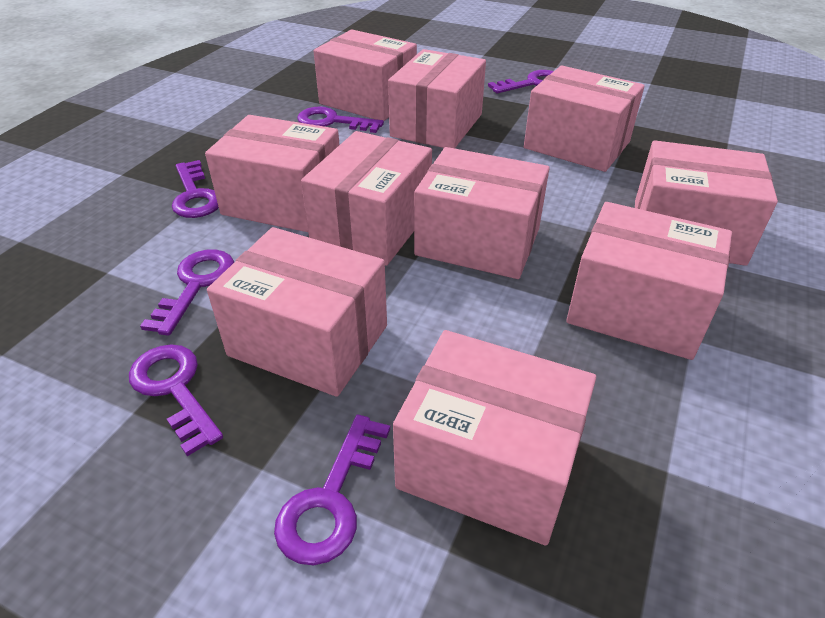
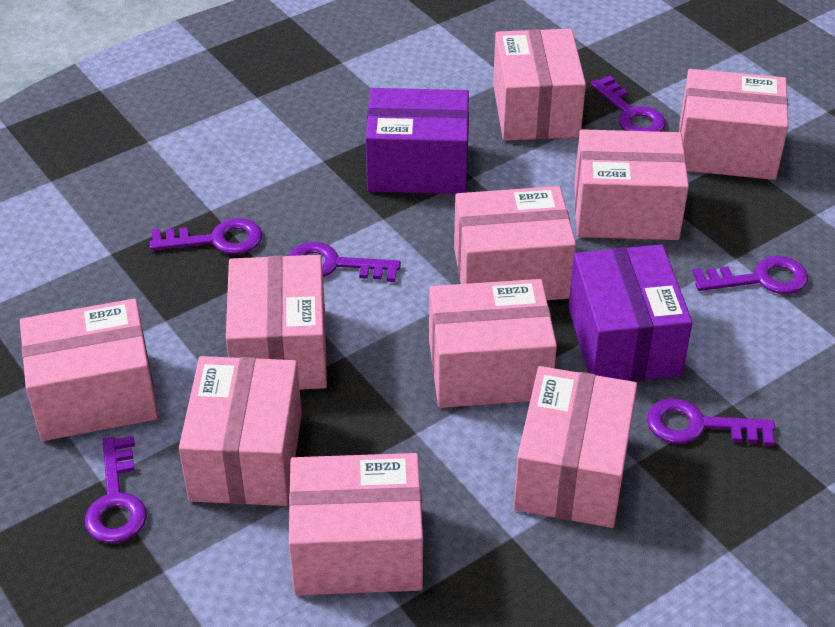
purple box: none = 0 -> [365,88,469,194] [568,244,693,382] = 2

